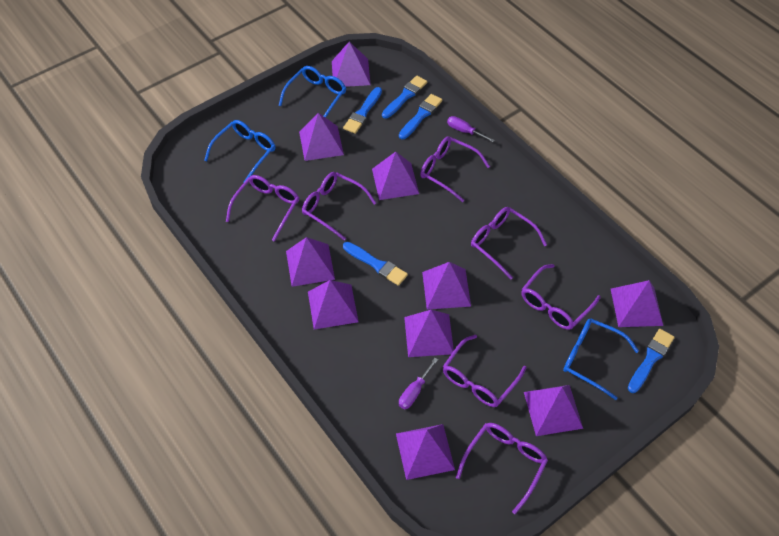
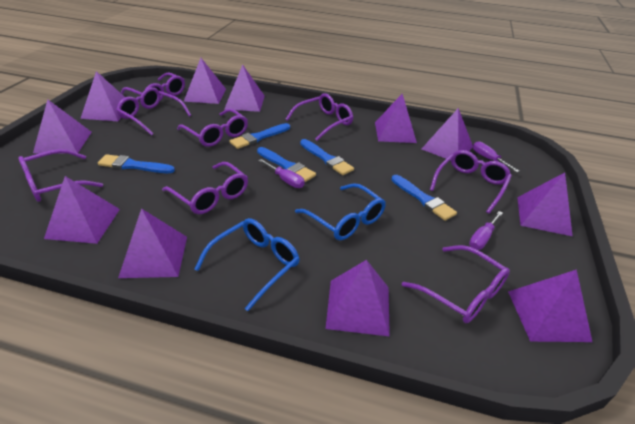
blue glasses: [204,120,276,183] [278,66,346,118] [563,319,639,400] = 3 -> [195,218,299,311] [295,183,386,240] = 2
purple glasses: [226,175,299,242] [302,172,376,241] [420,136,490,202] [443,335,527,407] [456,423,548,514] [471,207,547,280] [521,264,601,330] = 7 -> [19,149,103,202] [116,87,191,136] [121,72,185,102] [162,162,248,214] [177,109,248,147] [286,93,353,141] [402,245,510,323] [430,150,512,214] = 8
purple pyramid: [286,237,335,287] [299,113,344,161] [308,280,359,330] [332,42,371,87] [372,152,419,200] [396,424,455,480] [404,310,454,357] [422,262,471,310] [524,385,583,436] [611,280,663,327] = 10 -> [33,99,92,154] [44,176,120,244] [80,71,125,121] [118,208,187,278] [184,58,226,104] [224,65,265,112] [325,260,390,337] [375,94,417,143] [422,108,473,160] [508,269,592,342] [517,173,573,236] = 11
purple screwdriver: [399,358,438,409] [447,116,495,142] = 2 -> [259,159,305,188] [469,211,503,250] [473,141,519,172] = 3

